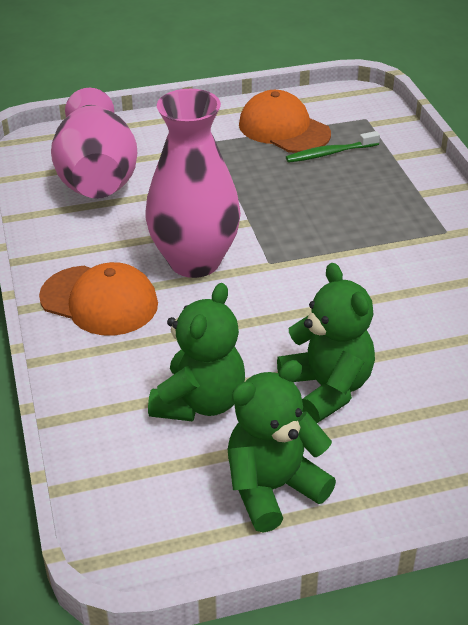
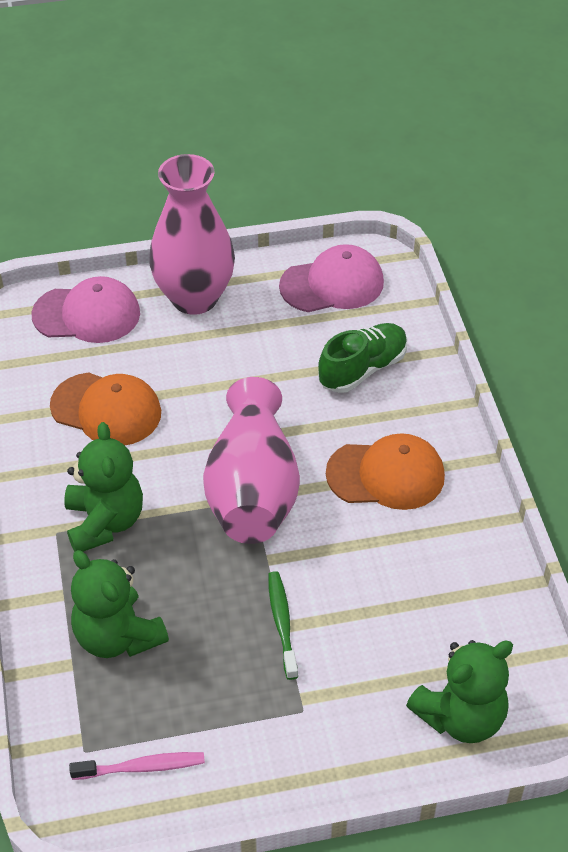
green shoe: none = 0 -> [318,323,407,393] = 1
pink cap: none = 0 -> [32,276,140,343] [279,244,384,312] = 2
pink toothbrush: none = 0 -> [69,752,205,780] = 1

